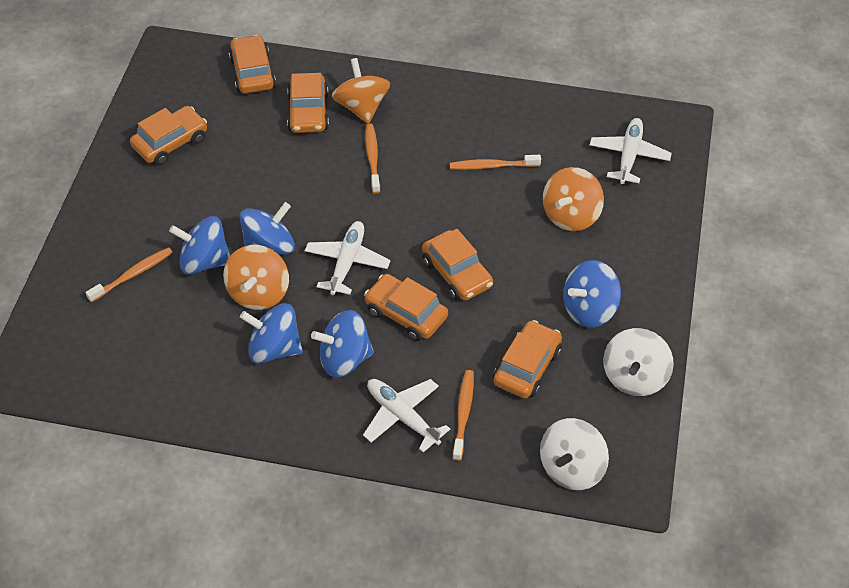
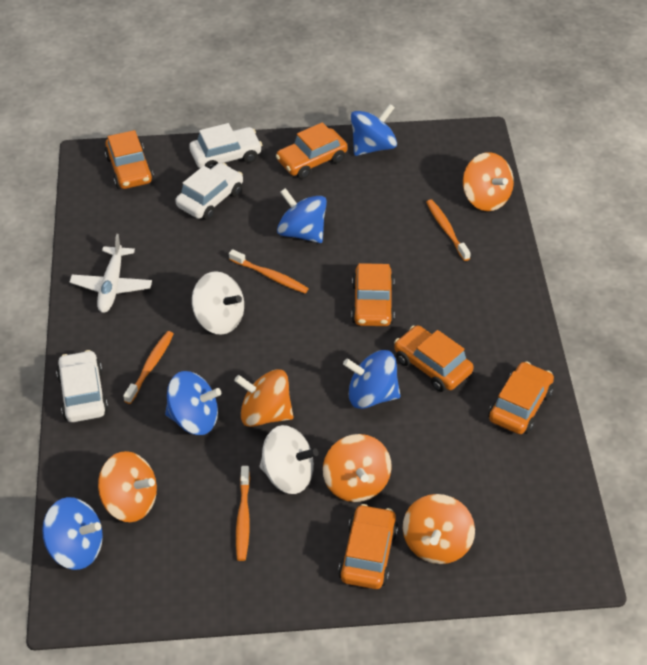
orange spinning top: [223,245,289,310] [332,58,390,124] [543,167,604,231] = 3 -> [98,451,157,522] [234,369,293,427] [323,434,392,502] [403,494,475,564] [463,152,514,211] = 5
white car: none = 0 -> [56,350,108,422] [175,163,243,220] [189,123,262,169] = 3
white plane: [305,221,390,295] [363,379,450,452] [590,118,672,184] = 3 -> [70,234,152,313] = 1

